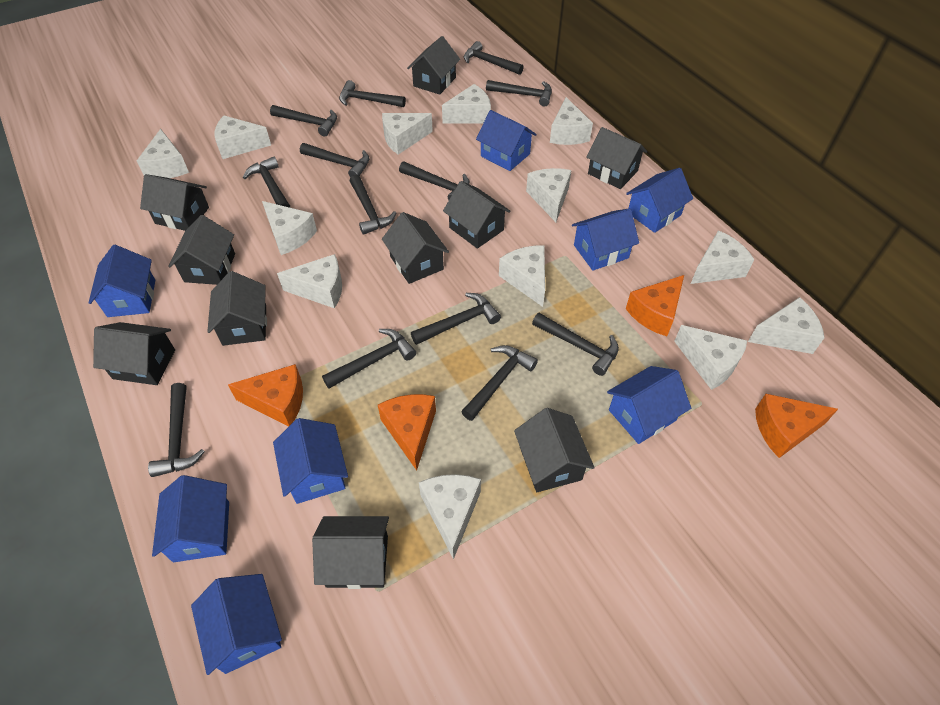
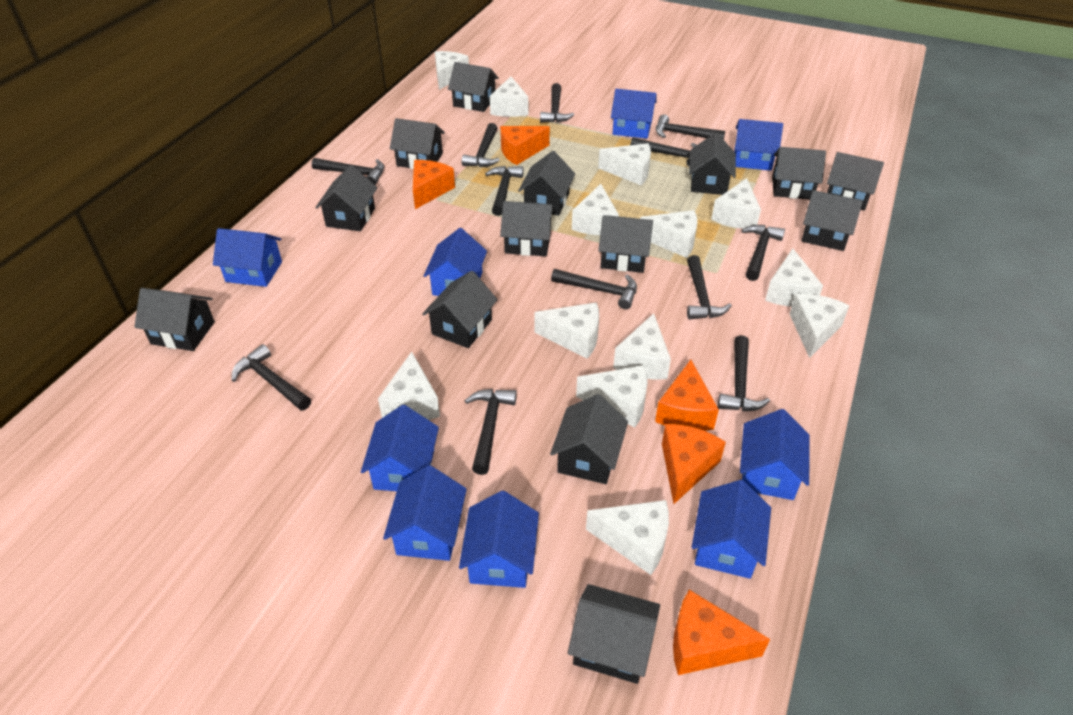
black hammer: [148,383,205,477] [243,157,290,208] [270,105,337,137] [300,143,369,177] [322,329,416,389] [339,80,406,107] [350,175,396,235] [399,162,470,200] [411,293,501,345] [461,345,538,421] [464,41,524,75] [486,80,552,107] [532,313,619,376] = 13 -> [231,344,311,411] [312,158,384,185] [462,123,500,167] [465,389,517,475] [485,166,524,216] [540,83,574,123] [551,269,637,309] [630,138,697,167] [656,114,725,140] [687,255,732,320] [717,335,770,411] [741,225,785,281] = 12
black house: [93,322,175,385] [140,174,209,231] [168,215,235,285] [207,271,267,346] [312,516,389,589] [382,212,449,284] [407,36,460,95] [443,181,510,249] [514,408,595,492] [586,127,647,189] = 10 -> [134,288,215,351] [315,165,377,231] [390,118,445,169] [422,271,498,348] [448,62,499,112] [500,201,554,256] [518,151,575,216] [550,394,628,484] [568,584,660,684] [598,215,653,273] [689,133,736,195] [772,147,826,199] [801,190,863,251] [827,152,884,210] = 14
blue house: [88,245,155,317] [152,475,229,562] [191,574,282,675] [273,418,348,504] [476,110,537,171] [572,208,639,271] [607,366,691,444] [626,168,693,233] = 8 -> [213,228,282,287] [361,405,439,491] [383,465,467,561] [424,228,487,296] [459,491,539,588] [611,89,657,139] [692,480,771,579] [734,119,783,171] [740,409,810,500] = 9
orange cheese: [228,364,303,426] [378,394,436,471] [626,275,684,336] [755,394,838,458] = 4 -> [413,160,455,209] [500,126,550,165] [655,360,719,431] [662,424,726,504] [673,590,770,675] = 5

